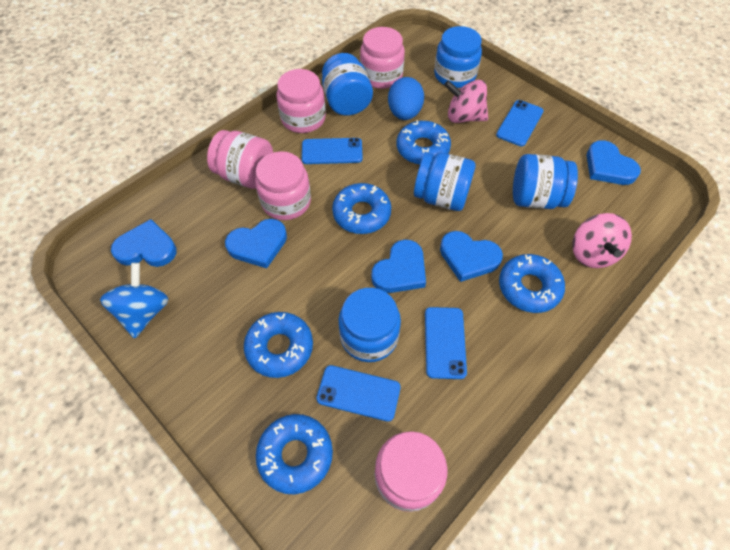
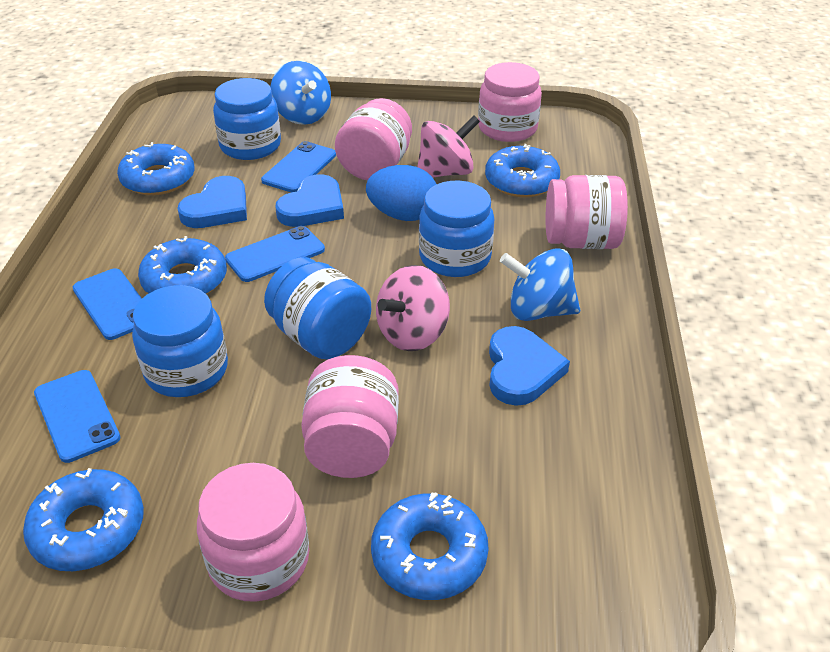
blue heart: [111,219,177,267] [225,219,287,268] [371,239,426,293] [440,231,503,282] [586,140,641,185] = 5 -> [177,176,247,228] [275,174,344,227] [489,326,570,406] = 3
blue jar: [322,53,373,116] [339,288,401,362] [414,152,476,211] [434,26,482,88] [513,154,578,209] = 5 -> [132,285,228,397] [213,78,281,160] [264,257,371,359] [419,181,494,277] = 4
blue spinning top: [100,263,168,338] = 1 -> [270,61,331,125] [500,248,580,321] = 2

